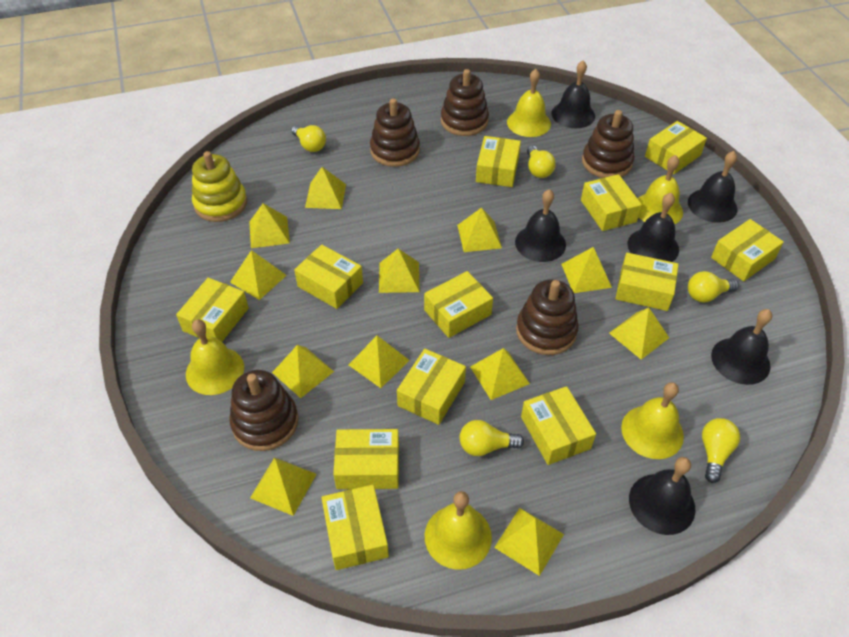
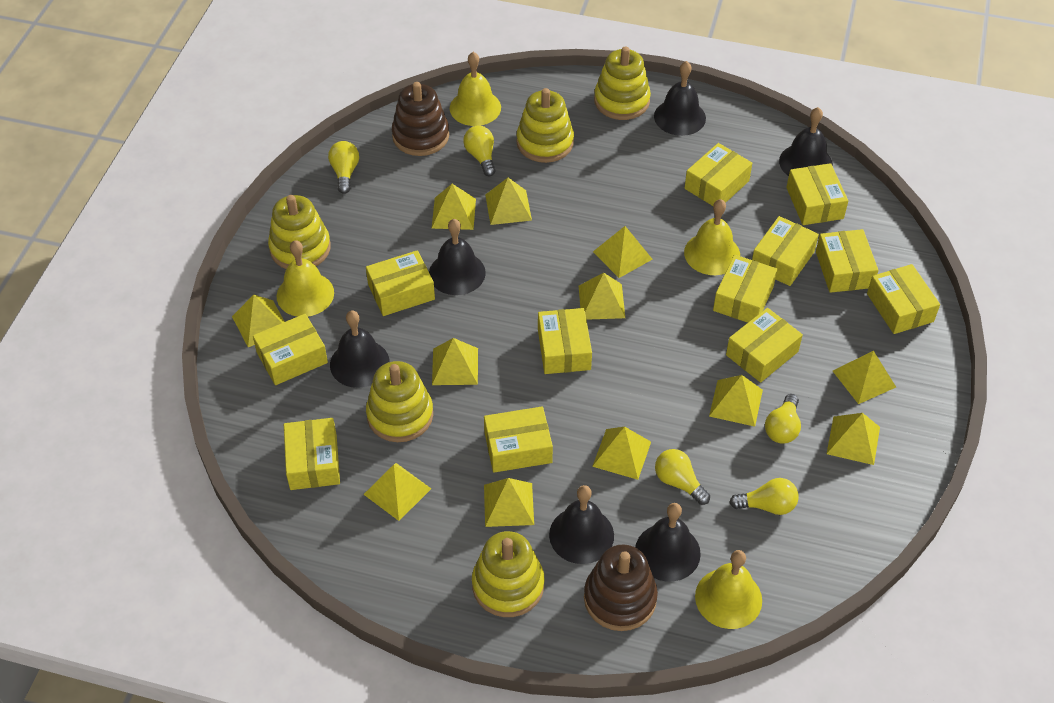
brown stacking toy: [229,370,298,451] [370,98,420,167] [441,69,489,136] [516,279,579,355] [582,110,634,178] = 5 -> [392,82,449,156] [584,544,658,631] = 2
yellow bell: [186,319,244,395] [425,491,492,570] [507,69,551,137] [621,382,684,459] [637,155,683,224] = 5 -> [277,240,334,317] [450,52,501,126] [684,199,740,275] [695,550,762,629] = 4
yellow stacking toy: [192,151,247,222] = 1 -> [268,195,331,269] [366,361,433,442] [472,531,544,617] [516,88,574,163] [594,46,651,120] = 5

